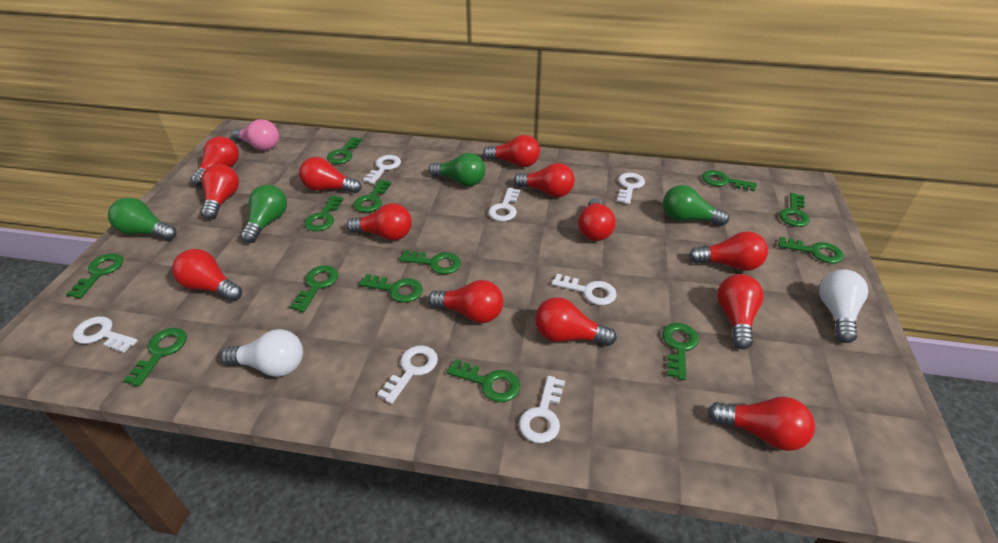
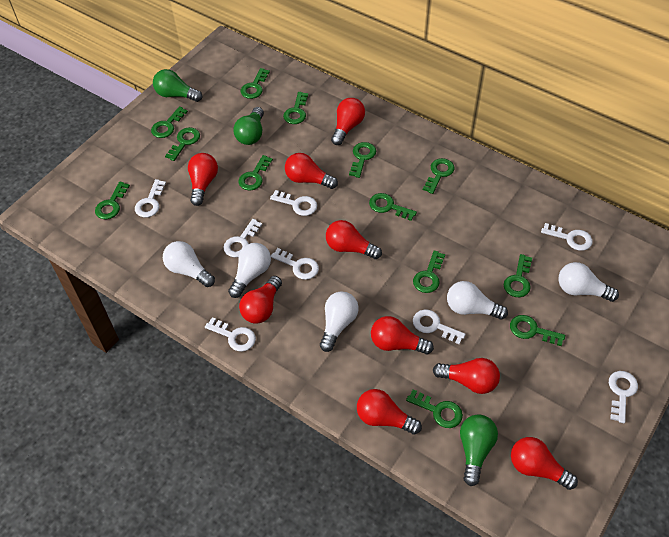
green light bulb: [108,198,176,240] [241,185,287,243] [429,153,485,186] [663,185,729,226] = 4 -> [153,69,202,102] [234,107,264,145] [460,414,498,486] = 3
pink light bulb: [232,119,279,151] = 1 -> none = 0
red light bulb: [172,249,242,301] [191,136,239,186] [201,164,239,220] [299,157,361,193] [346,203,412,241] [428,280,503,323] [483,135,540,167] [514,163,575,197] [535,297,616,346] [578,198,615,241] [689,231,768,271] [708,397,815,451] [717,274,764,349] = 13 -> [188,153,218,206] [239,276,282,324] [285,153,338,189] [326,220,382,259] [331,98,365,145] [357,389,422,435] [371,316,434,354] [433,358,500,394] [511,437,578,490] = 9
white key: [73,316,138,353] [363,155,401,184] [377,345,438,404] [488,187,520,221] [519,376,565,443] [552,274,617,305] [617,173,645,204] = 7 -> [135,179,166,217] [205,317,256,352] [223,219,262,257] [270,190,317,216] [271,248,319,280] [413,309,466,344] [541,223,592,251] [609,371,638,423] = 8
white light bulb: [221,329,303,377] [819,269,868,343] = 2 -> [163,241,215,287] [228,243,271,298] [320,291,359,352] [447,281,508,320] [558,262,619,302] = 5

